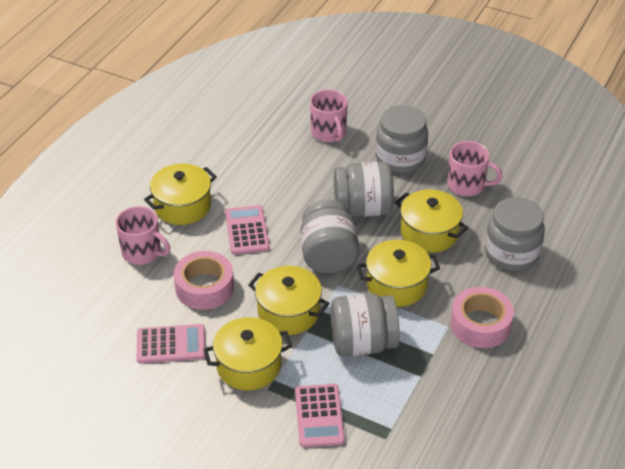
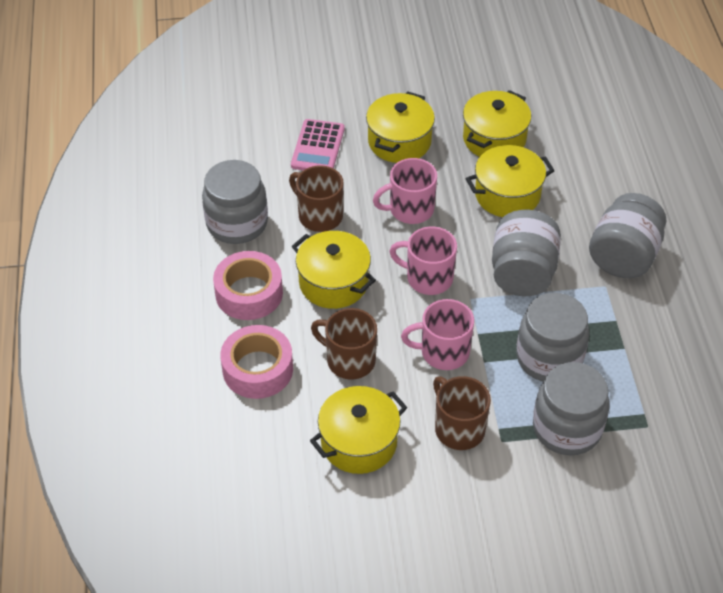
brown mug: none = 0 -> [289,165,344,232] [311,308,377,380] [433,376,491,450] = 3
pink calculator: [137,324,205,363] [225,205,270,254] [295,384,345,447] = 3 -> [291,119,345,170] = 1

